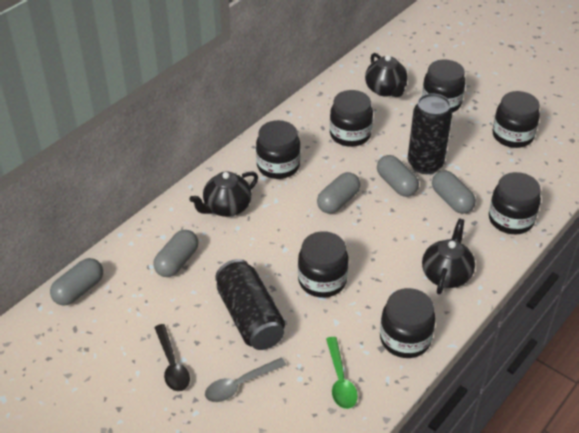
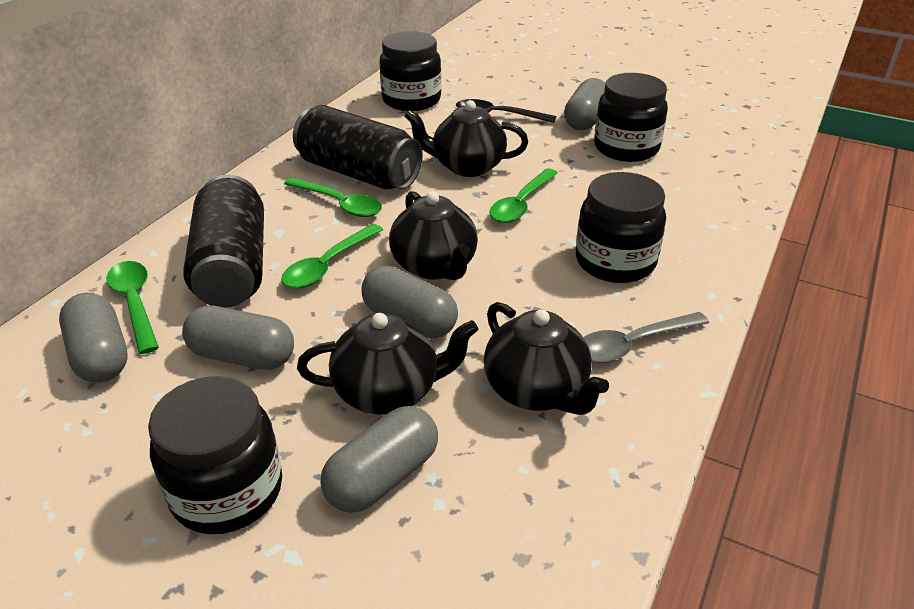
black jar: [256,120,301,179] [298,231,349,298] [330,90,373,147] [380,288,436,358] [422,59,465,113] [489,172,541,234] [492,91,540,148] = 7 -> [148,376,282,534] [379,31,442,111] [576,172,666,283] [594,73,668,162] = 4
black teapot: [189,171,258,217] [365,53,408,97] [422,218,475,294] = 3 -> [297,313,478,414] [389,191,478,280] [404,100,528,177] [484,302,609,415] = 4
green spoon: [326,337,358,409] = 1 -> [106,261,159,354] [281,224,383,289] [284,177,382,217] [490,168,558,223] = 4

